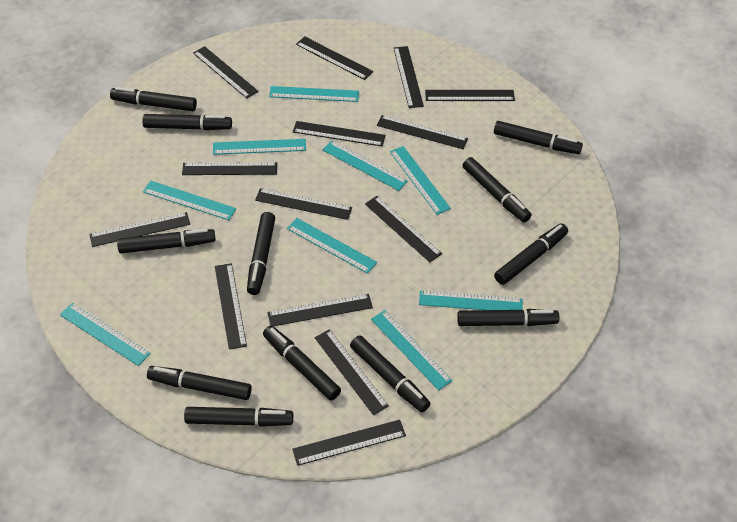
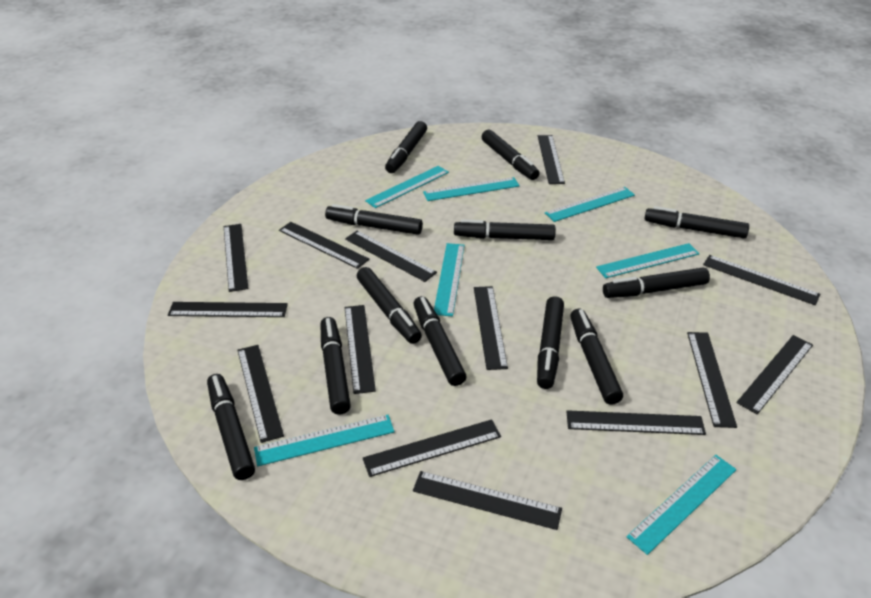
turquoise ruler: [60,303,151,366] [143,181,236,220] [213,139,306,155] [269,86,359,102] [287,218,377,274] [322,140,408,191] [371,310,453,390] [390,146,451,215] [419,290,523,310] = 9 -> [254,415,394,466] [365,166,449,208] [423,177,520,201] [434,243,465,316] [545,187,635,222] [596,243,699,278] [627,455,737,555] = 7

